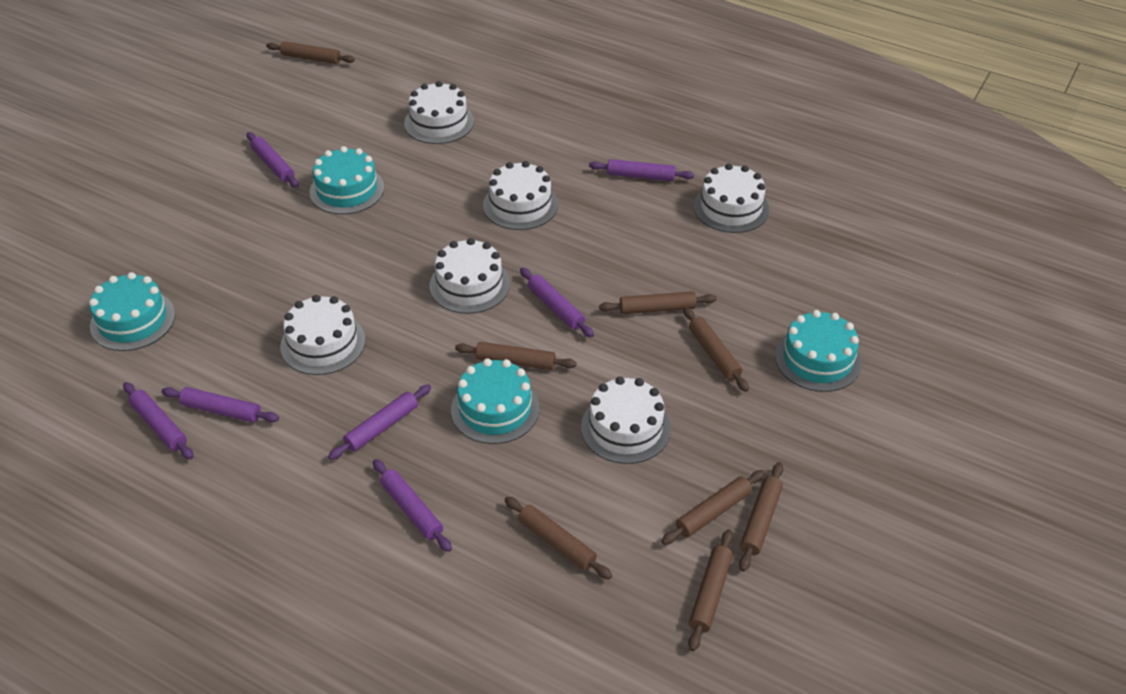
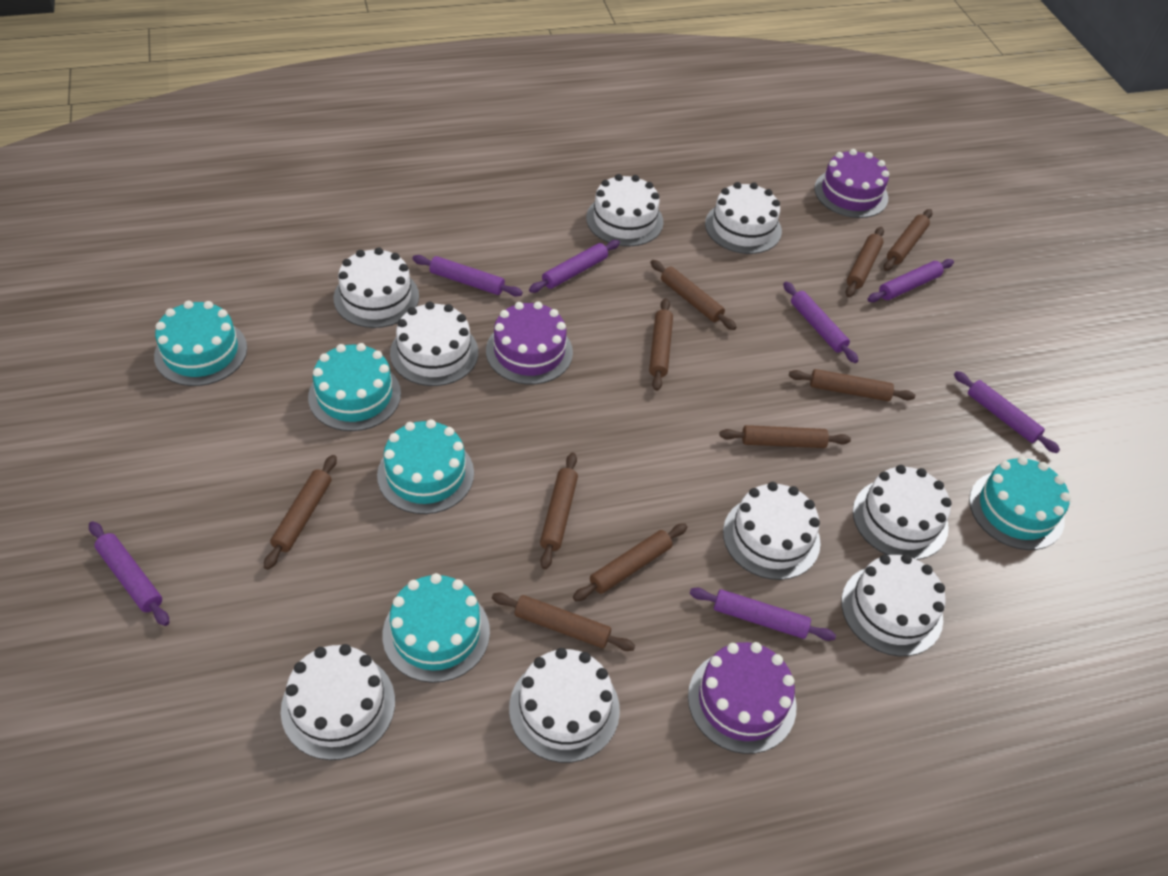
brown rolling pin: [266,41,355,64] [455,342,577,370] [504,497,612,579] [599,291,717,314] [661,470,765,545] [684,307,749,392] [688,529,733,651] [739,462,783,572] = 8 -> [264,455,337,570] [492,592,635,651] [540,453,578,569] [573,523,687,601] [649,298,673,391] [650,260,736,330] [719,425,851,448] [789,369,915,401] [846,227,884,297] [884,209,932,271] = 10
purple cake: none = 0 -> [486,301,573,385] [688,642,797,754] [814,149,889,218] = 3
turquoise cake: [89,272,175,351] [310,146,384,215] [451,358,540,444] [775,310,862,392] = 4 -> [154,301,247,386] [308,343,401,431] [377,419,474,514] [382,573,490,683] [969,456,1071,550] = 5
white cake: [280,295,366,375] [404,81,474,144] [429,238,510,314] [483,161,558,230] [581,376,671,464] [694,163,769,233] = 6 -> [281,644,395,760] [334,247,419,328] [390,301,478,386] [509,648,620,763] [586,174,663,246] [705,182,782,254] [723,482,821,580] [841,554,946,656] [853,465,952,560] = 9

